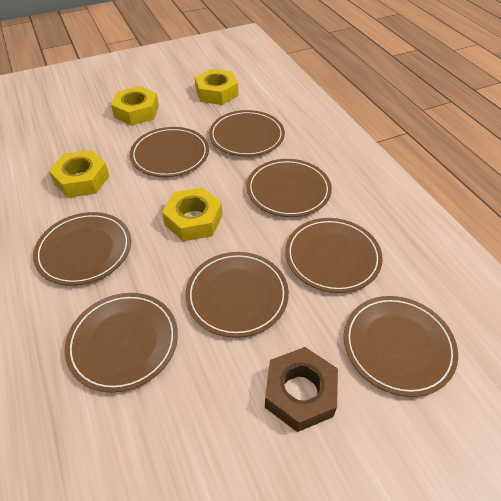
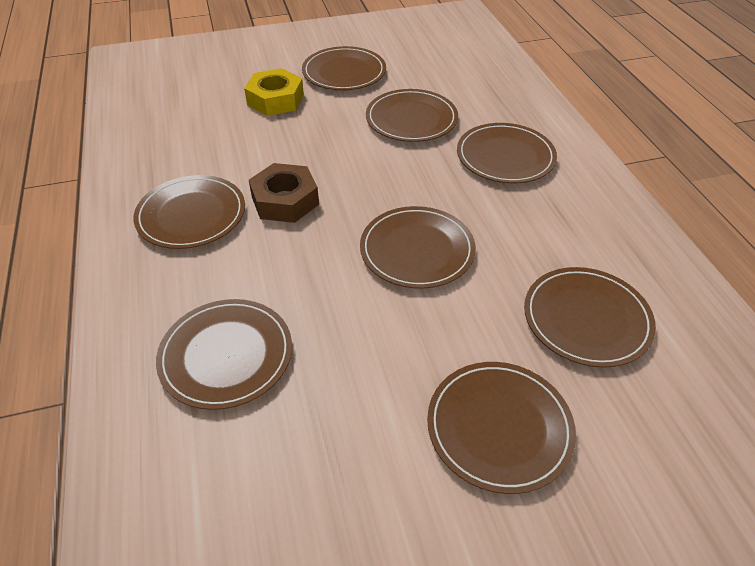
yellow nut: [49,150,109,198] [111,86,159,126] [162,187,222,241] [195,69,238,105] = 4 -> [244,68,304,116] = 1

